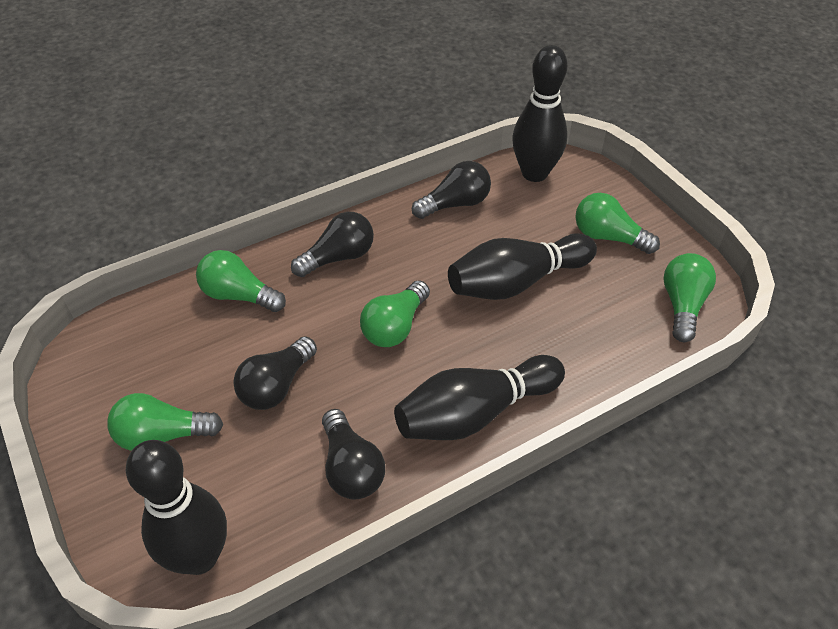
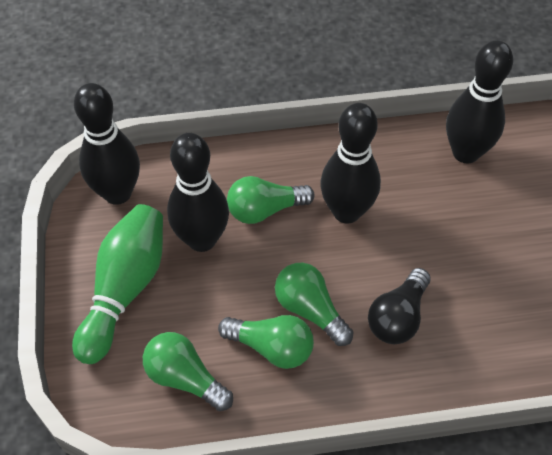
black light bulb: [233,336,317,410] [291,212,374,277] [322,409,385,499] [412,161,491,219] = 4 -> [368,268,431,344] = 1
green bowling pin: none = 0 -> [72,204,163,364] = 1
green light bulb: [107,393,223,451] [196,250,286,312] [360,280,430,347] [575,193,660,254] [663,253,716,342] = 5 -> [143,332,233,411] [218,315,314,369] [227,176,315,224] [275,263,354,346] = 4

